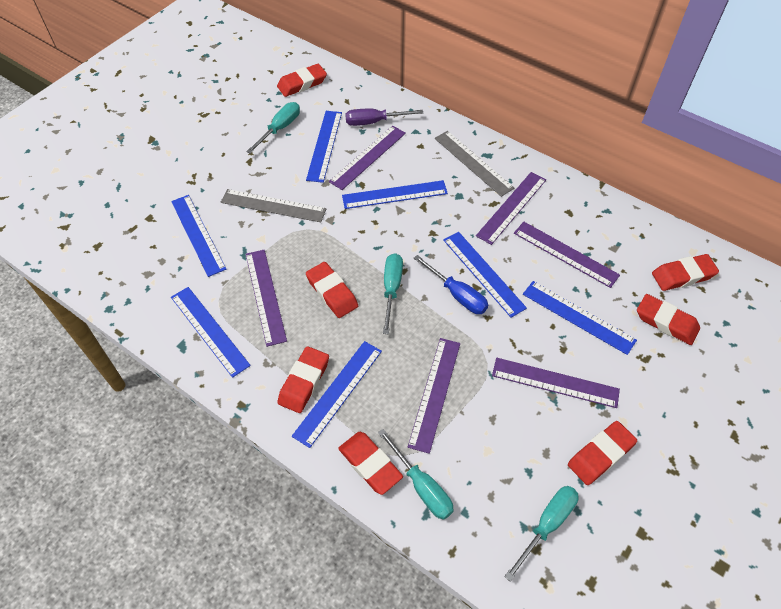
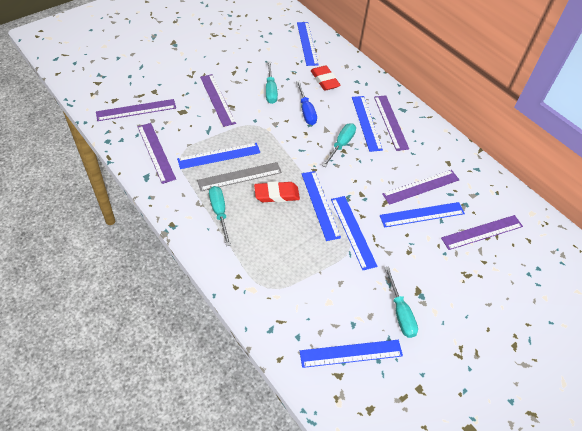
grey ruler: [221,189,326,222] [435,131,514,197] = 2 -> [197,162,282,191] = 1
purple screwdriver: [345,108,423,126] = 1 -> none = 0
red eraser: [277,64,327,97] [278,346,329,413] [306,262,358,318] [338,432,403,495] [568,421,637,485] [637,294,700,345] [652,254,719,291] = 7 -> [254,181,300,202] [311,65,341,91] = 2

